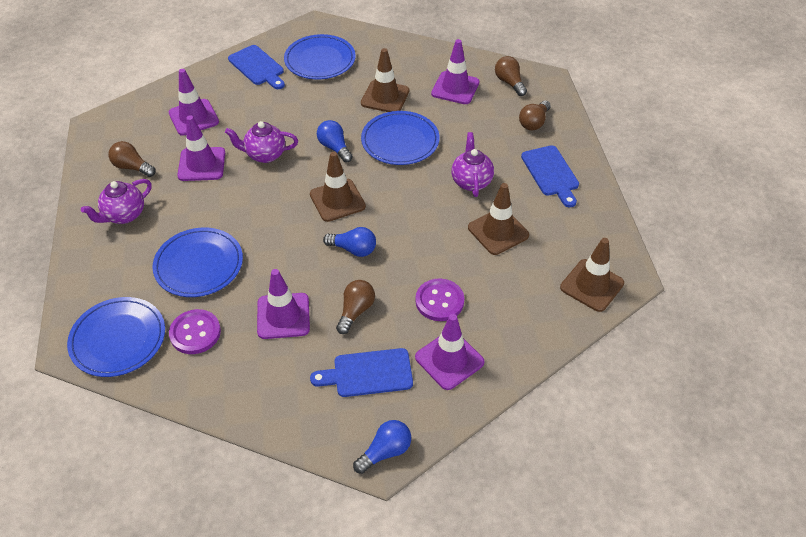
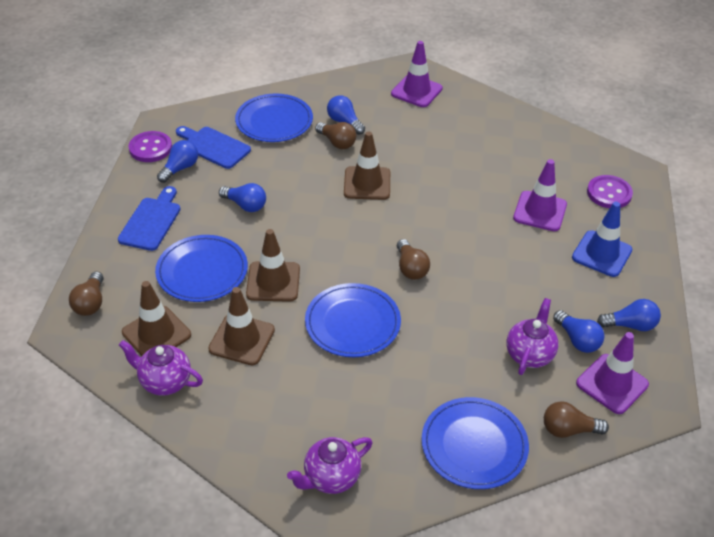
blue cutting board: [228,45,285,89] [310,348,413,397] [521,145,579,207] = 3 -> [118,186,181,251] [176,126,251,169] = 2
blue light bulb: [317,120,353,162] [323,227,376,257] [353,420,411,474] = 3 -> [157,140,198,183] [219,183,266,212] [327,95,365,135] [553,310,604,353] [597,299,661,331] = 5
blue traffic cone: none = 0 -> [572,202,632,277] = 1
purple traffic cone: [169,69,219,136] [177,115,225,181] [257,269,310,339] [415,314,485,390] [431,39,480,104] = 5 -> [391,41,443,107] [513,159,567,231] [576,332,649,414] = 3

